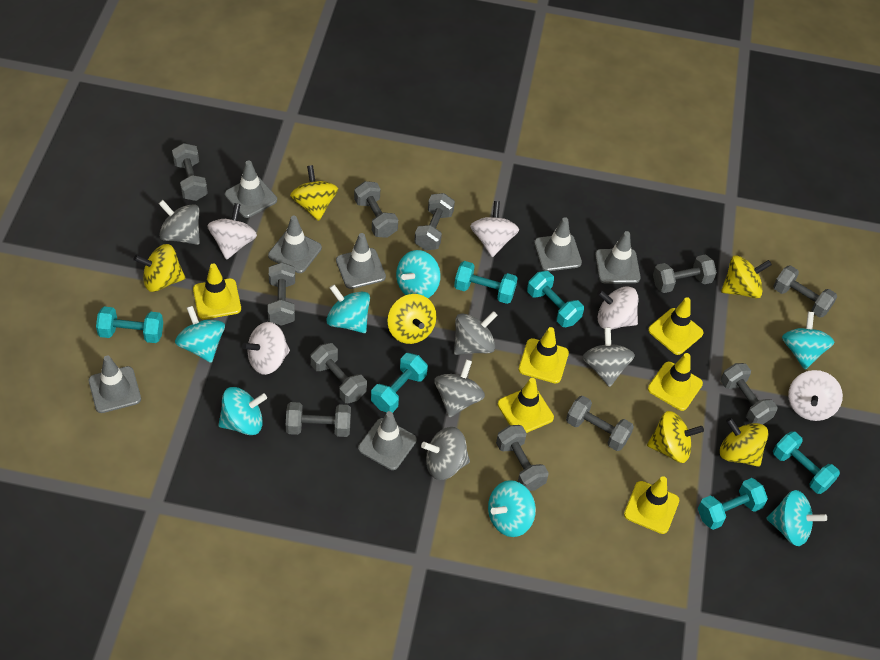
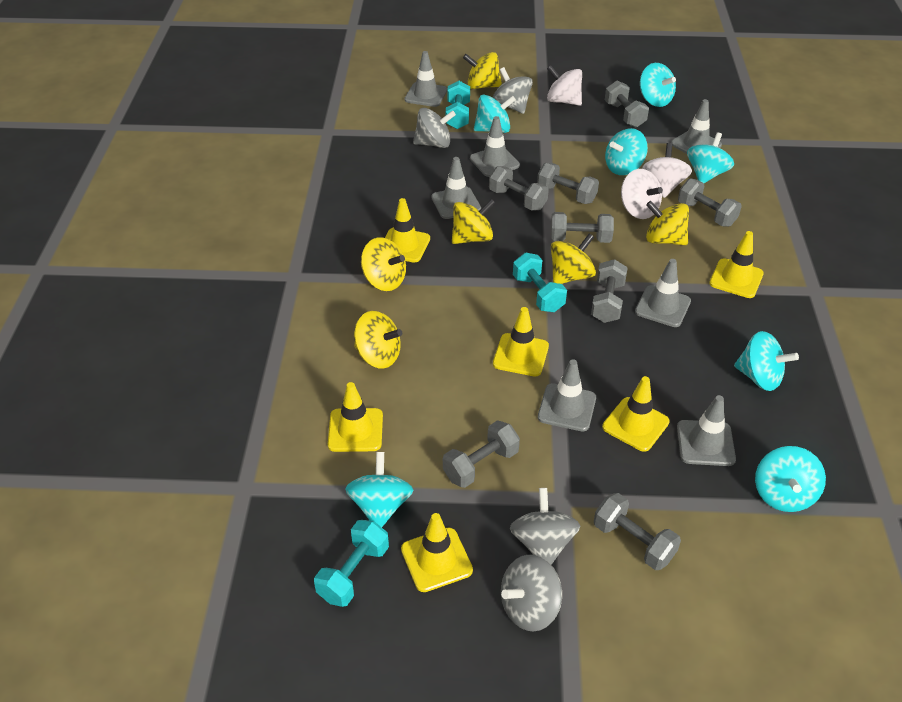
grey dumbbell: [172,143,208,201] [268,262,295,326] [286,402,351,437] [311,343,367,403] [354,181,398,238] [414,193,455,250] [496,425,549,491] [566,396,634,451] [653,255,717,293] [721,363,778,425] [773,265,837,318] = 11 -> [443,420,520,488] [489,166,549,210] [537,163,599,204] [550,212,614,243] [591,259,628,323] [594,493,681,570] [605,81,649,127] [678,178,742,227] = 8
grey spinning top: [158,200,200,245] [421,427,470,480] [434,359,485,418] [454,311,498,355] [583,328,635,387] = 5 -> [413,108,456,148] [493,67,533,114] [501,555,562,632] [510,488,580,565] = 4
turquoise dumbbell: [96,306,163,343] [371,353,428,413] [454,261,518,304] [527,271,584,327] [698,478,768,530] [773,431,840,494] = 6 -> [314,520,389,607] [446,81,470,129] [513,253,567,312] = 3
white spinning top: [207,203,257,260] [242,322,290,375] [470,201,519,257] [597,286,638,330] [788,370,843,421] = 5 -> [547,65,582,106] [621,169,663,219] [642,143,692,198] = 3

